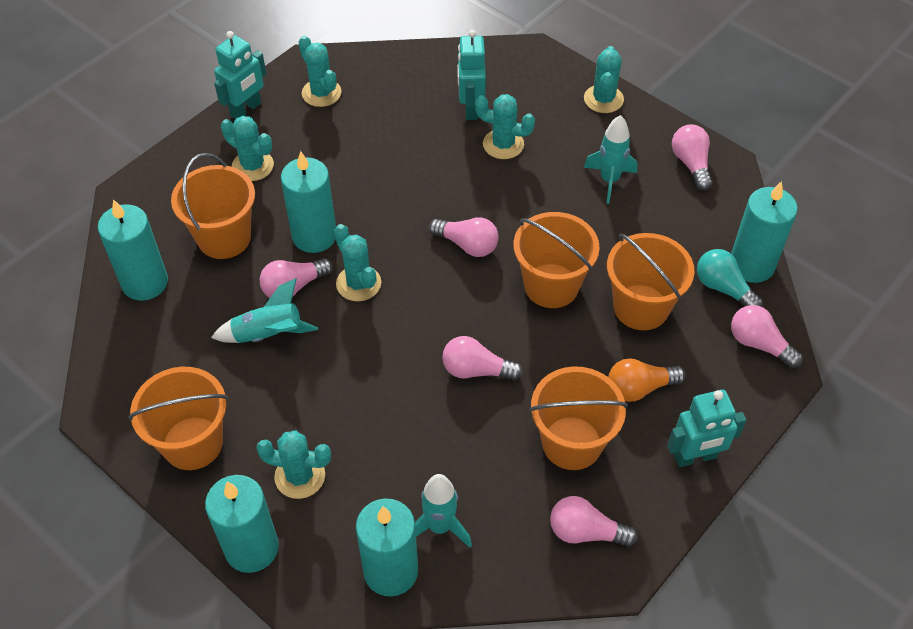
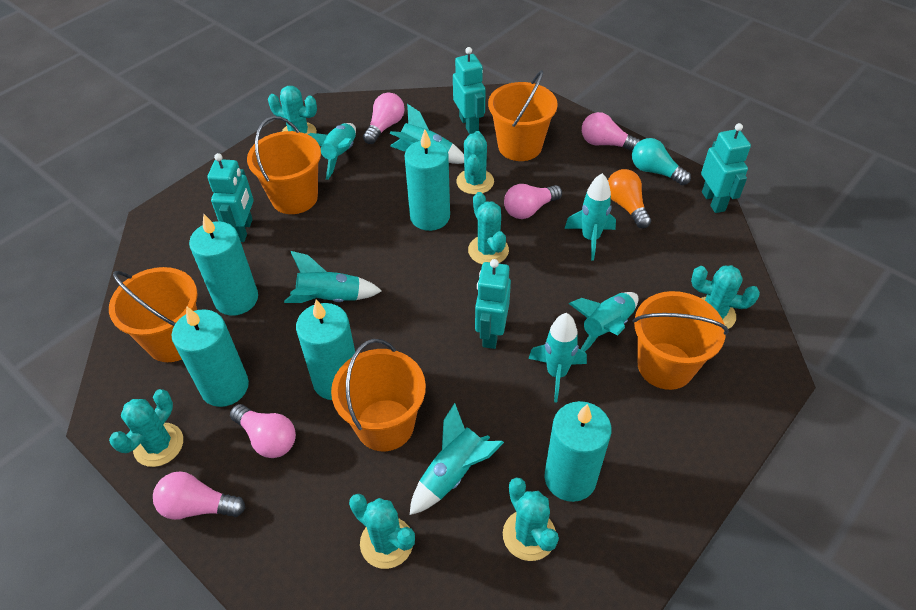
pink light bulb: [260,258,333,298] [429,217,499,257] [442,336,523,381] [550,496,638,547] [672,124,712,191] [731,305,803,368] = 6 -> [153,471,245,520] [230,404,296,458] [363,93,405,144] [504,184,562,219] [582,112,640,151] = 5
turquoise cactus: [221,116,274,181] [256,430,331,499] [299,36,342,107] [334,224,381,302] [475,94,535,159] [584,46,624,113] = 6 -> [109,389,183,467] [268,86,317,135] [349,494,415,569] [456,131,494,195] [468,192,509,264] [503,477,559,561] [691,265,760,329] = 7
turquoise robot: [214,31,266,119] [457,30,486,120] [667,390,747,467] = 3 -> [208,153,254,242] [453,47,486,134] [475,259,511,349] [701,123,751,213] = 4
turquoise rocket: [211,278,318,343] [415,474,472,548] [584,115,637,204] = 3 -> [284,251,382,303] [308,123,356,180] [390,104,464,164] [410,403,504,515] [528,313,587,402] [564,173,616,261] [569,292,639,352] = 7

